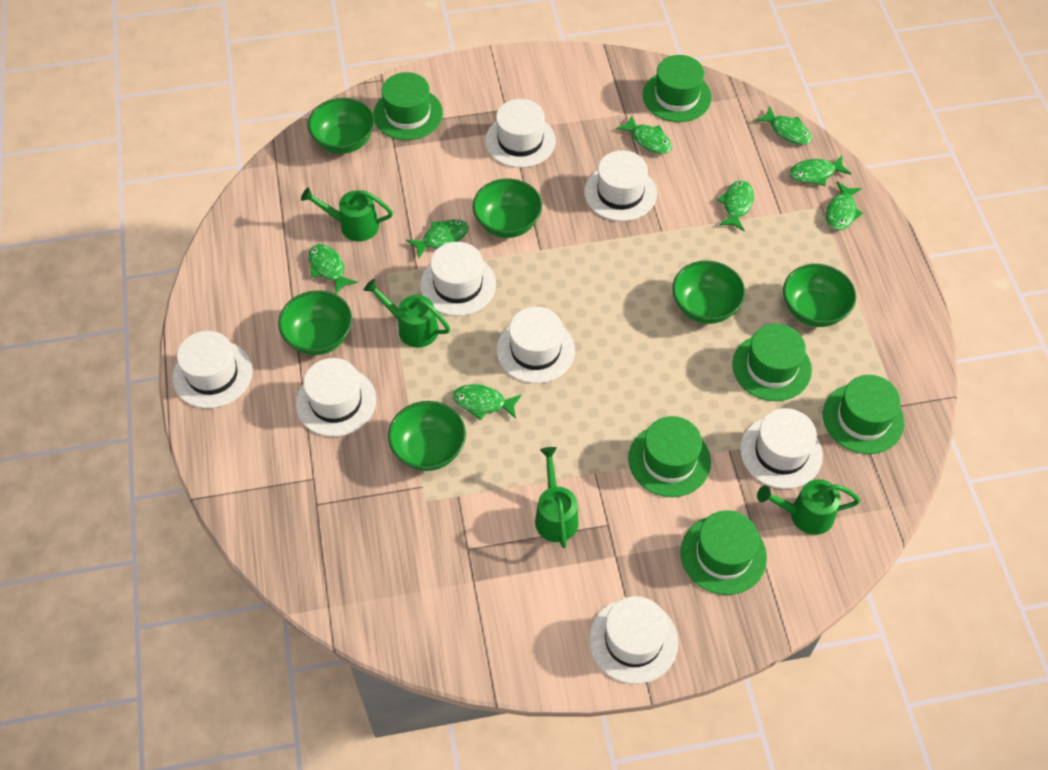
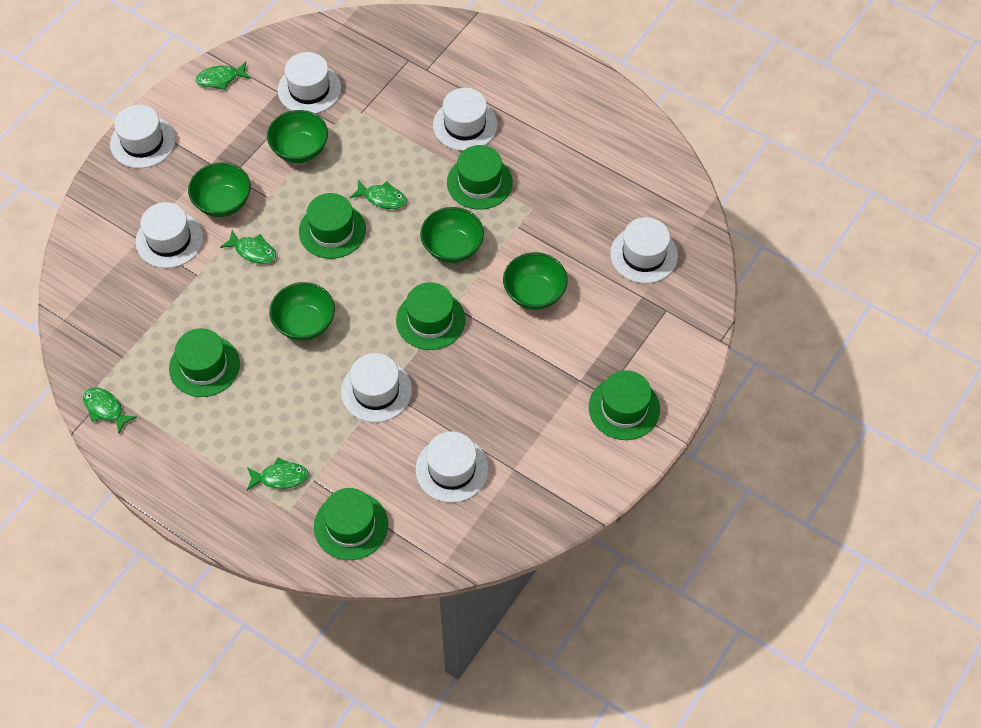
green bowl: [278,290,352,355] [308,98,375,154] [388,401,466,471] [473,179,542,238] [672,260,745,324] [783,264,856,327] = 6 -> [188,162,251,217] [267,110,328,163] [269,282,335,341] [420,207,484,263] [503,252,568,310] = 5
green fish: [308,244,358,294] [407,219,469,259] [453,384,522,420] [616,115,672,154] [717,180,754,231] [755,107,812,145] [789,156,851,186] [826,182,863,231] = 8 -> [83,388,137,434] [196,62,251,90] [220,230,276,264] [247,457,309,490] [350,180,407,209] = 5
green watering can: [301,187,393,241] [364,279,450,348] [535,447,579,548] [757,479,860,535] = 4 -> none = 0
white hat: [172,331,252,408] [296,358,376,437] [420,242,496,316] [485,99,556,168] [497,307,575,383] [584,150,657,221] [589,596,678,684] [740,408,823,489] = 8 -> [110,105,175,168] [136,202,203,268] [277,52,341,114] [341,353,412,422] [415,431,489,503] [433,88,497,151] [610,217,678,283] = 7

